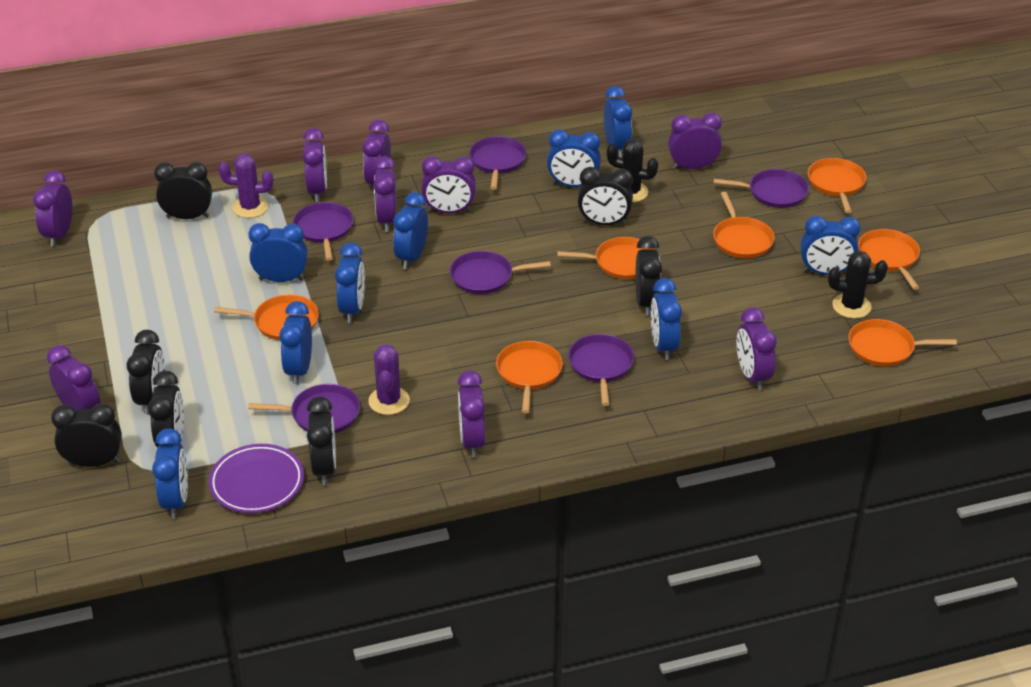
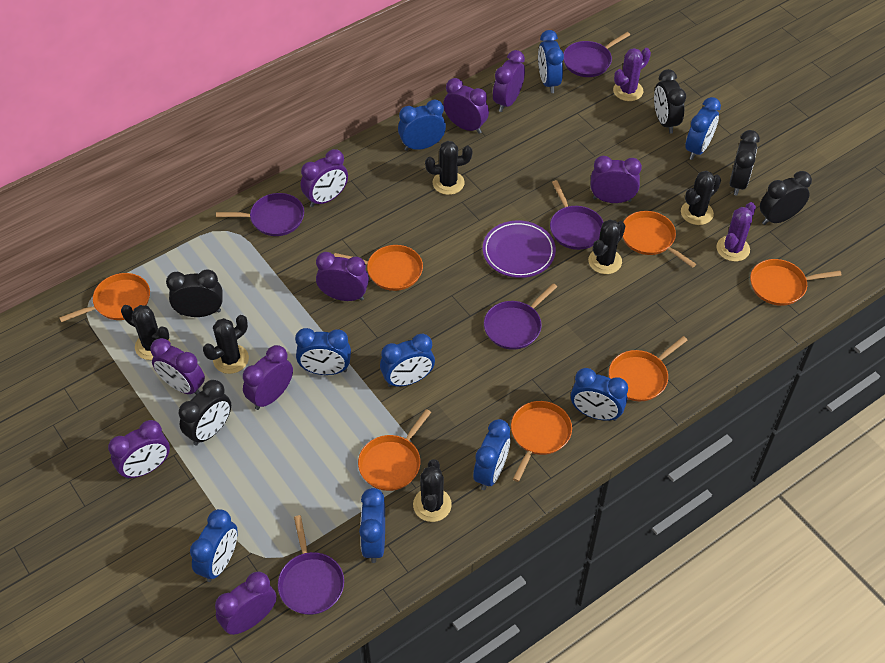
black cactus: [607,139,658,202] [828,251,888,319] = 2 -> [121,305,170,360] [203,315,249,374] [413,459,452,522] [425,141,472,195] [588,220,625,274] [681,171,721,225] = 6
black clock: [51,403,122,467] [127,330,165,414] [148,371,184,447] [154,162,212,219] [307,397,336,485] [578,167,633,225] [635,236,662,316] = 7 -> [166,270,223,317] [179,380,231,445] [654,69,686,134] [730,130,760,195] [760,171,812,225] = 5
purple pan: [248,384,360,433] [293,202,353,261] [450,251,551,294] [469,136,526,190] [568,334,634,406] [713,169,809,208] = 6 -> [216,193,304,236] [278,515,344,615] [484,283,557,350] [550,180,603,250] [563,32,630,77] = 5

